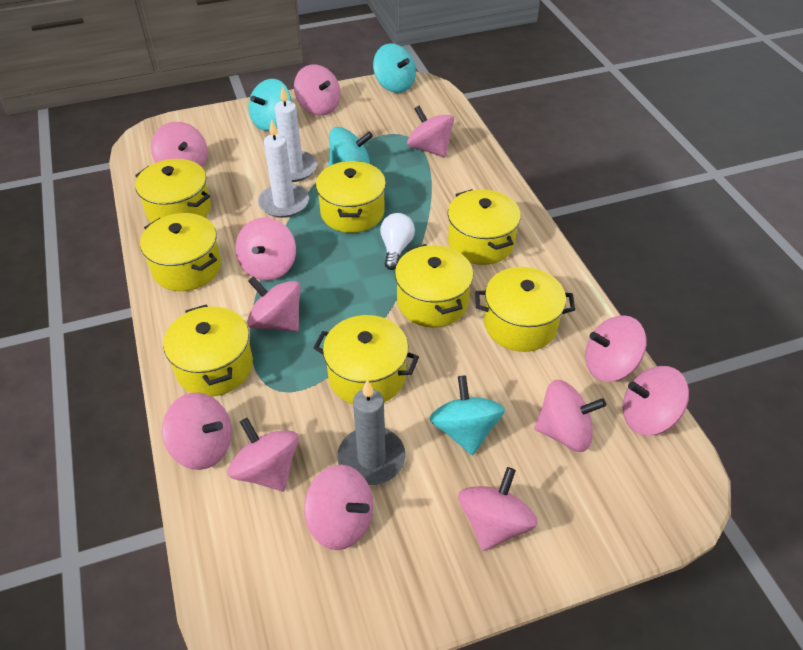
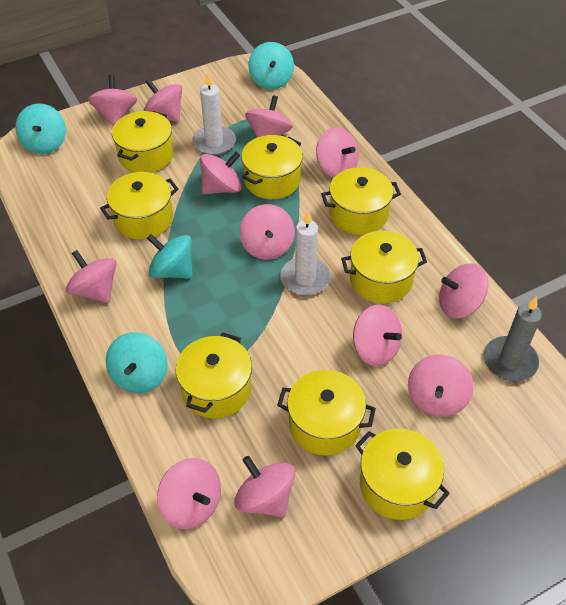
white light bulb: [380,213,415,270] = 1 -> none = 0

